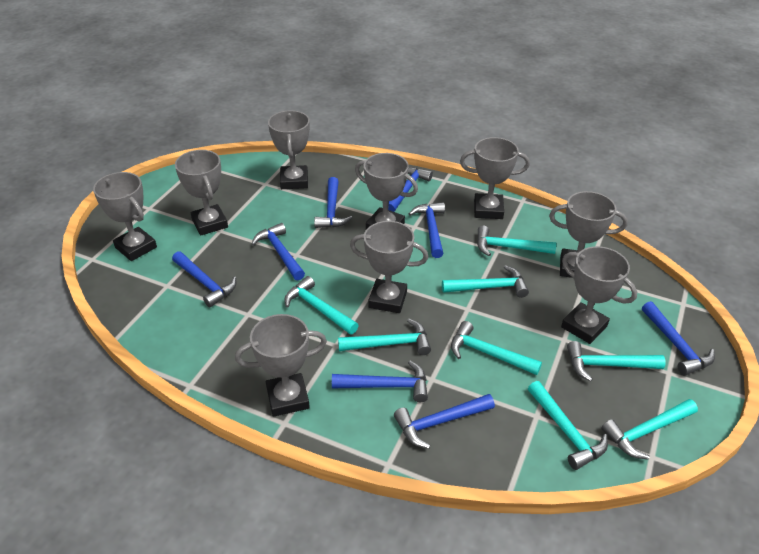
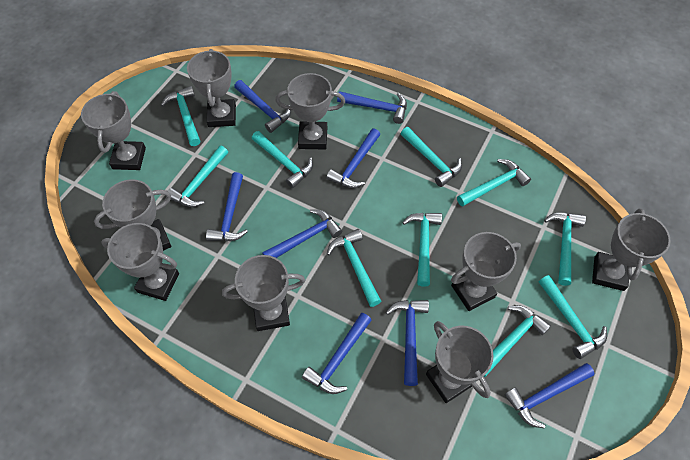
turquoise hammer: [284,276,359,335] [338,318,431,355] [442,265,529,298] [451,321,542,375] [477,226,556,256] [528,381,608,470] [567,341,666,382] [601,399,698,460] = 8 -> [161,86,200,146] [168,146,228,207] [252,131,313,188] [327,229,381,307] [401,127,462,187] [402,213,442,287] [457,159,531,207] [483,305,551,377] [539,275,607,359] [544,213,586,286] = 10

